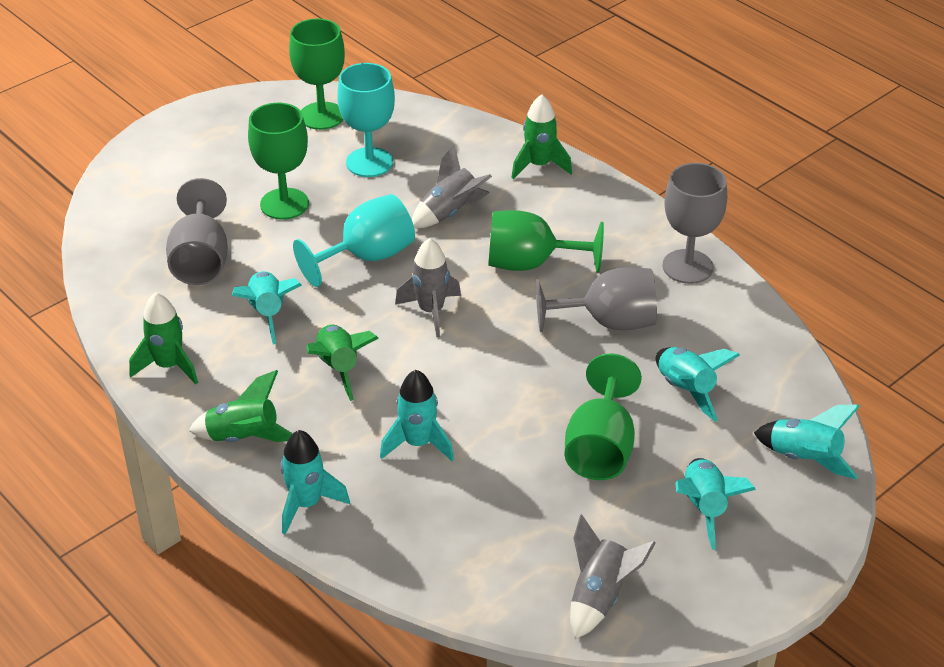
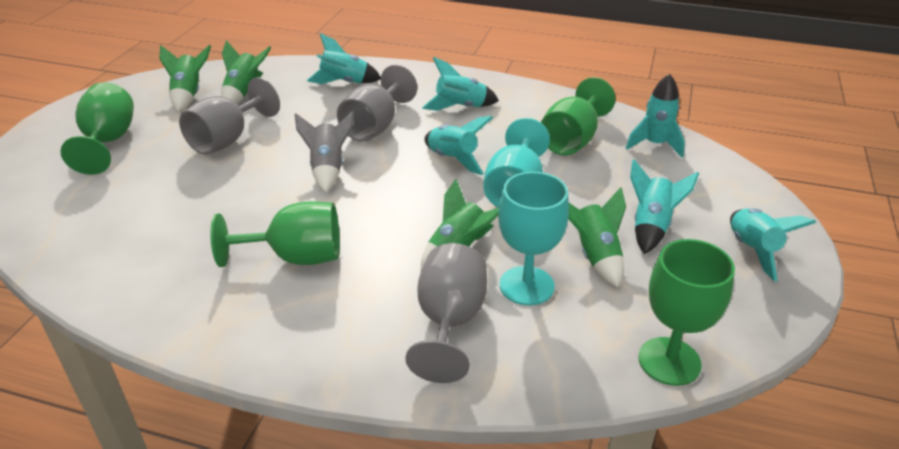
grey rocket: [395,238,461,337] [412,145,492,228] [570,514,656,639] = 3 -> [295,111,354,193] = 1

